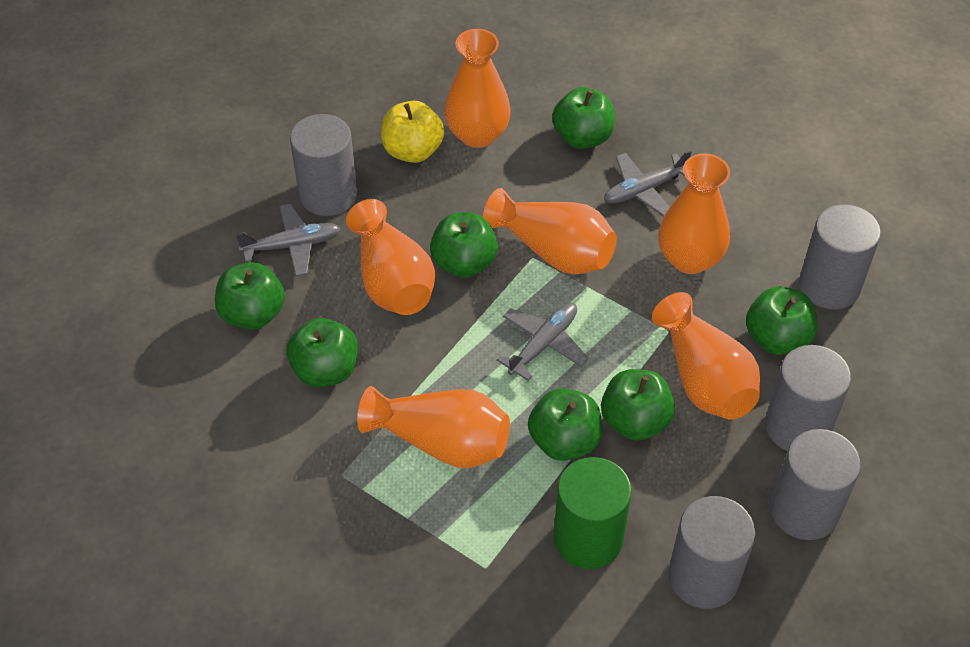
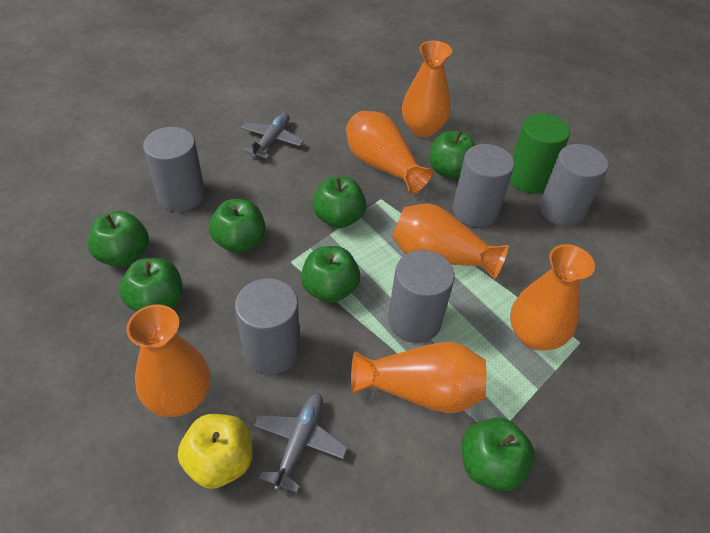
grey plane: [236,204,341,276] [497,303,588,381] [604,150,692,217] = 3 -> [241,113,304,159] [253,393,348,493] = 2

